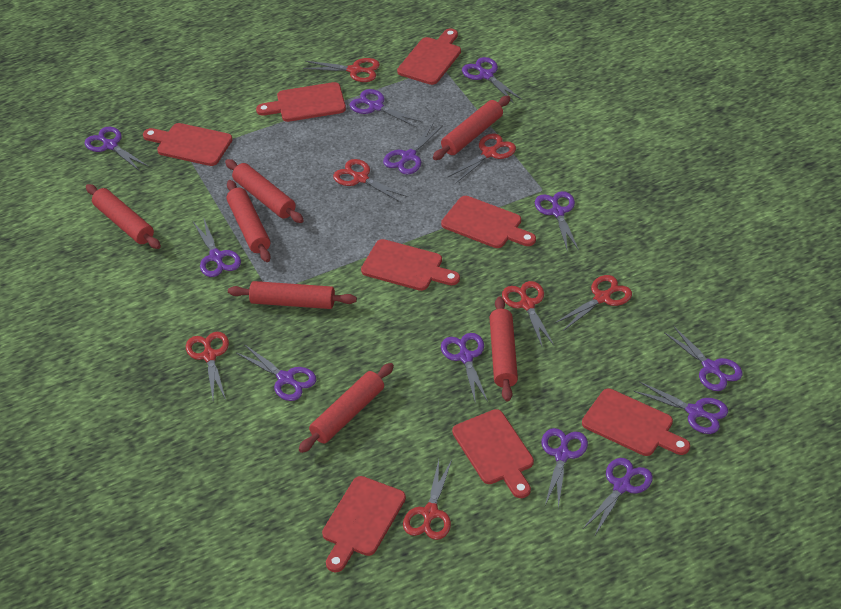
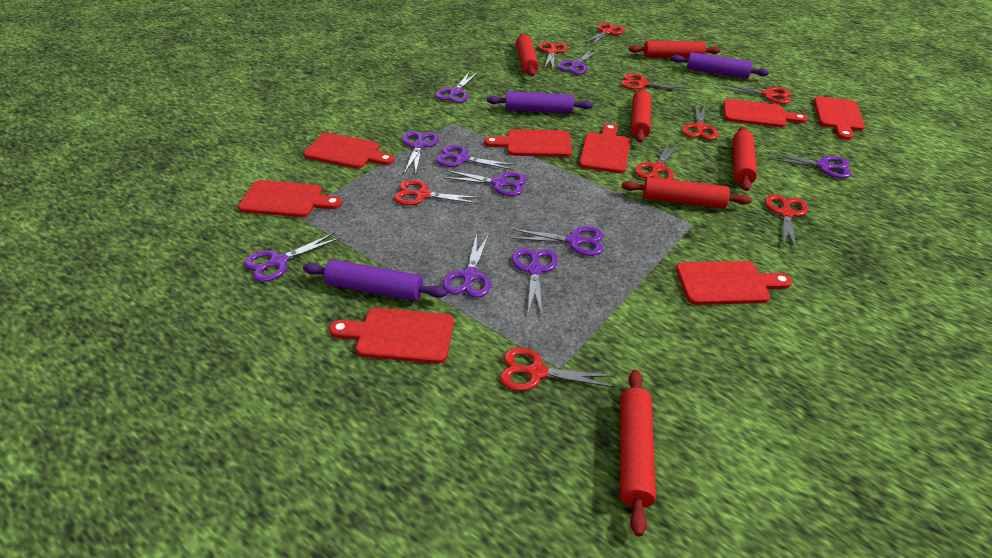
purple rolling pin: none = 0 -> [303,260,447,301] [487,91,593,114] [671,52,769,79] = 3
purple scissors: [84,127,149,171] [193,219,241,277] [237,344,316,401] [350,89,422,127] [383,123,443,174] [441,333,488,404] [462,57,522,103] [535,191,579,252] [542,428,588,509] [582,458,653,535] [633,382,728,434] [664,326,742,391] = 12 -> [244,232,341,282] [402,131,439,174] [435,72,478,103] [436,145,516,170] [443,170,527,196] [443,233,491,298] [511,226,603,256] [512,248,558,316] [557,49,599,74] [768,152,851,178] = 10
red rolling pin: [86,184,161,249] [225,159,304,223] [227,180,271,262] [228,281,357,309] [299,363,394,453] [433,96,511,160] [489,297,518,402] = 7 -> [516,34,539,77] [620,370,656,537] [622,177,752,208] [629,41,721,58] [631,88,651,143] [733,126,757,191] = 6
red scissors: [186,332,229,400] [303,58,380,82] [333,159,408,203] [403,460,452,540] [448,133,516,183] [502,281,554,346] [554,275,632,331] = 7 -> [394,180,481,205] [500,347,616,391] [539,42,568,68] [584,23,625,46] [621,73,689,92] [635,142,679,180] [682,103,718,140] [721,84,791,104] [765,195,808,250] = 9

